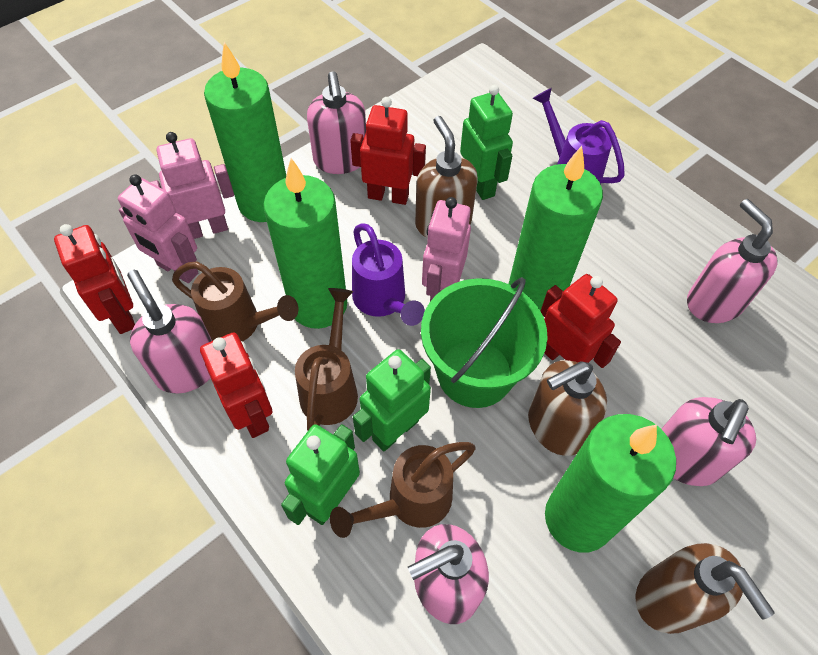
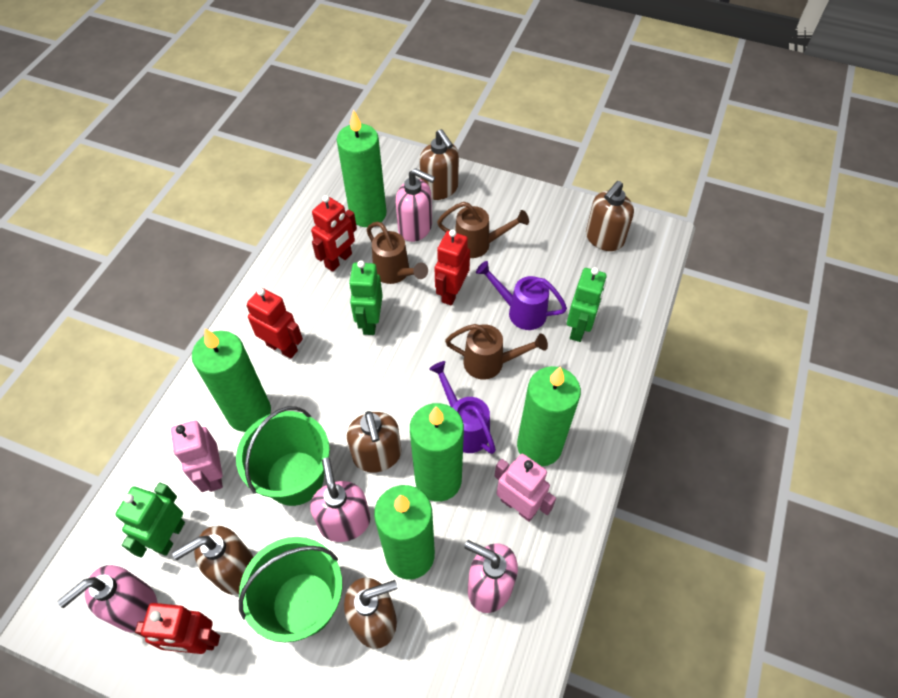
brown soap dispenser: [415,116,478,238] [528,360,607,456] [636,543,775,634] = 3 -> [172,526,253,595] [344,578,398,649] [347,411,402,473] [420,129,459,200] [586,181,634,251] = 5
green bucket: [421,277,548,408] = 1 -> [236,406,330,506] [239,537,342,642] = 2
green candle: [204,42,286,222] [263,158,347,329] [509,146,603,311] [545,414,676,553] = 4 -> [192,329,271,432] [337,109,387,227] [374,485,435,579] [410,403,464,502] [517,366,581,466] = 5
pink robot: [118,174,198,283] [151,132,234,239] [422,197,471,301] = 3 -> [171,420,223,492] [494,454,556,522] = 2
pink soap dispenser: [127,270,212,394] [307,71,366,174] [408,524,489,624] [661,397,756,486] [687,199,777,323] = 5 -> [58,565,157,633] [310,457,371,542] [395,168,435,242] [464,540,518,613] = 4

